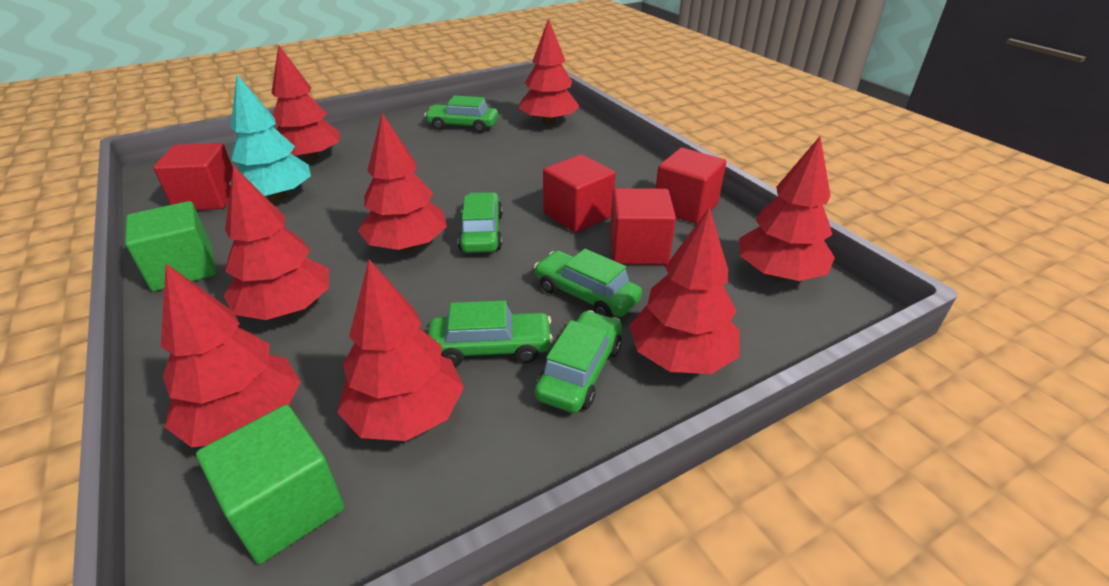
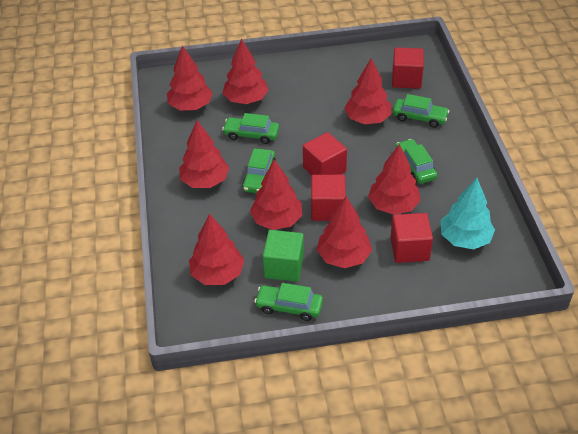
green cube: [125,201,216,291] [196,405,345,564] = 2 -> [263,230,304,282] = 1

